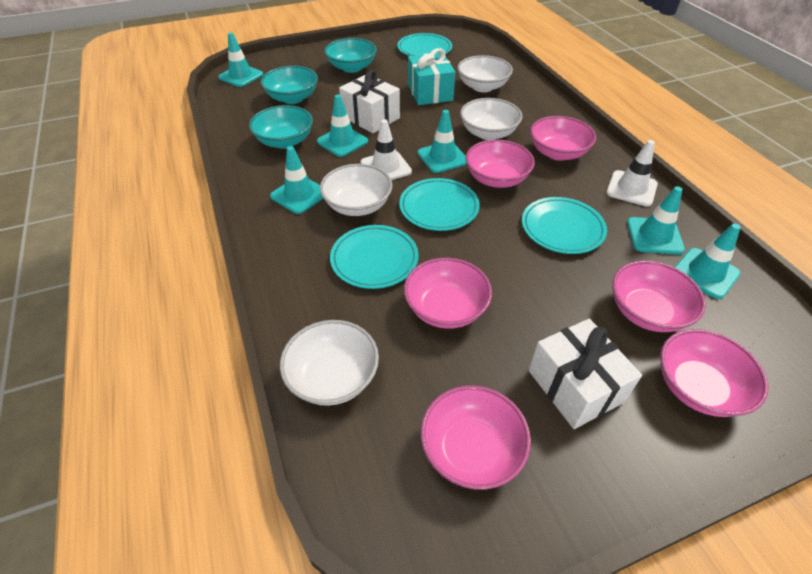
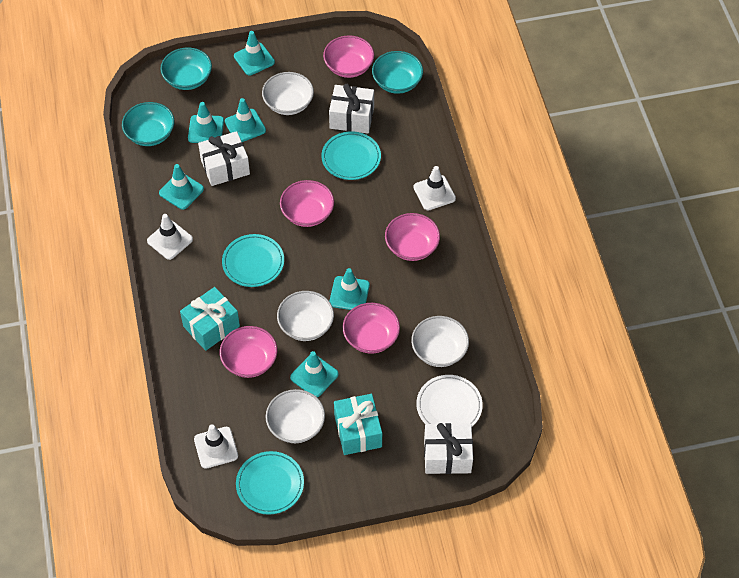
pink bowl: [404,258,492,329] [421,385,531,490] [466,140,535,188] [530,116,596,161] [612,261,706,332] [660,329,769,417] = 6 -> [220,326,278,378] [280,180,334,227] [323,35,374,78] [343,303,400,354] [385,213,440,261] = 5
turquoise gift: [408,48,455,105] = 1 -> [180,287,240,351] [334,394,382,455] = 2
turquoise plate: [330,225,419,289] [397,33,452,56] [399,178,480,231] [522,197,607,254] = 4 -> [222,234,284,287] [236,451,304,515] [321,131,381,180] = 3
white gift: [339,70,400,133] [529,319,642,429] = 2 -> [198,131,250,186] [329,84,374,134] [424,423,473,474] = 3
white plate: none = 0 -> [416,375,483,426] = 1
white traffic cone: [360,119,412,180] [606,140,658,207] = 2 -> [147,214,193,260] [194,424,238,469] [413,166,456,211] = 3

